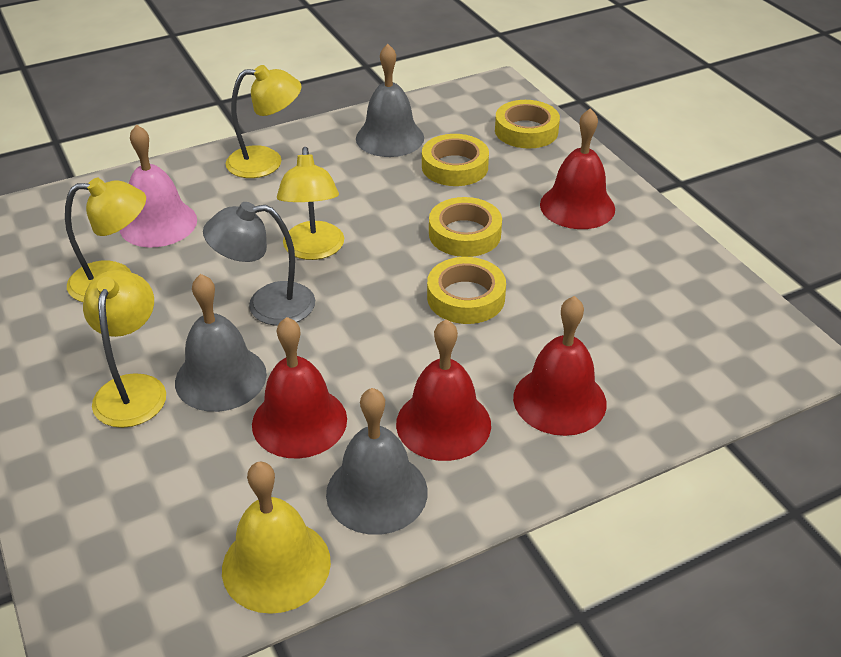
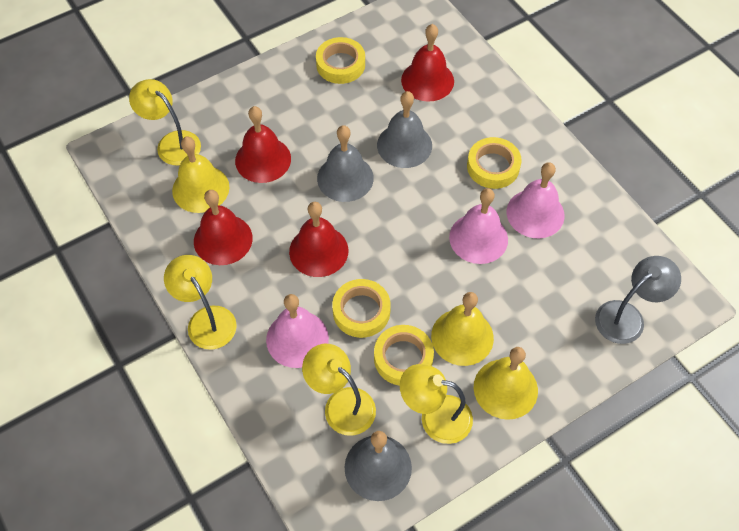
pink bell: [120,124,197,247] = 1 -> [266,294,329,368] [449,188,508,264] [507,162,565,238] = 3
yellow bell: [222,461,331,614] = 1 -> [172,137,229,213] [431,292,494,366] [474,347,538,420] = 3

